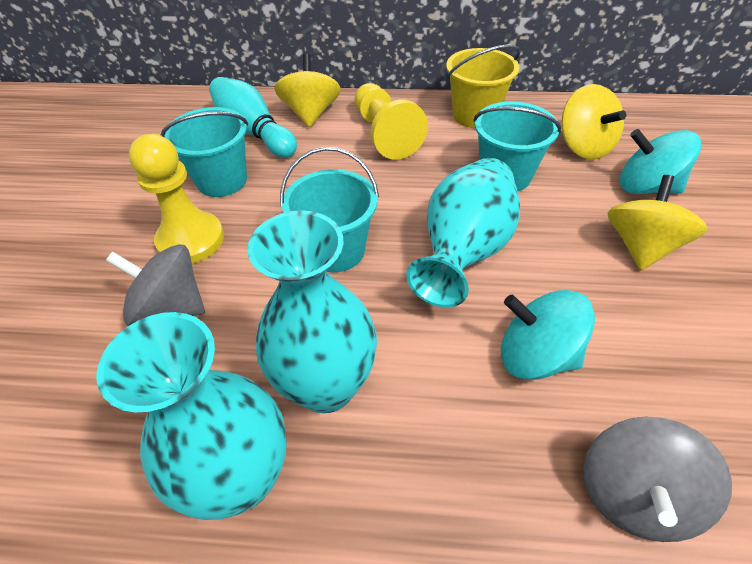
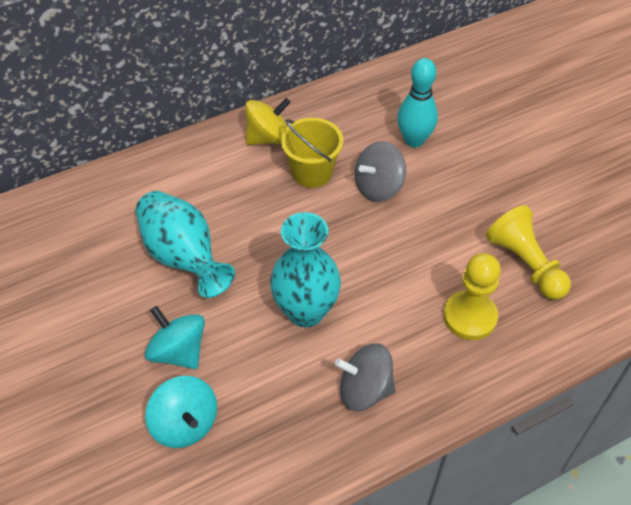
turquoise bucket: [161,107,248,197] [280,147,379,272] [473,101,562,191] = 3 -> none = 0
turquoise vase: [96,312,287,520] [247,210,377,413] [406,158,520,307] = 3 -> [136,191,235,298] [270,212,341,328] = 2
yellow spinning top: [274,54,341,127] [561,84,626,160] [608,175,707,270] = 3 -> [245,98,291,145] = 1

